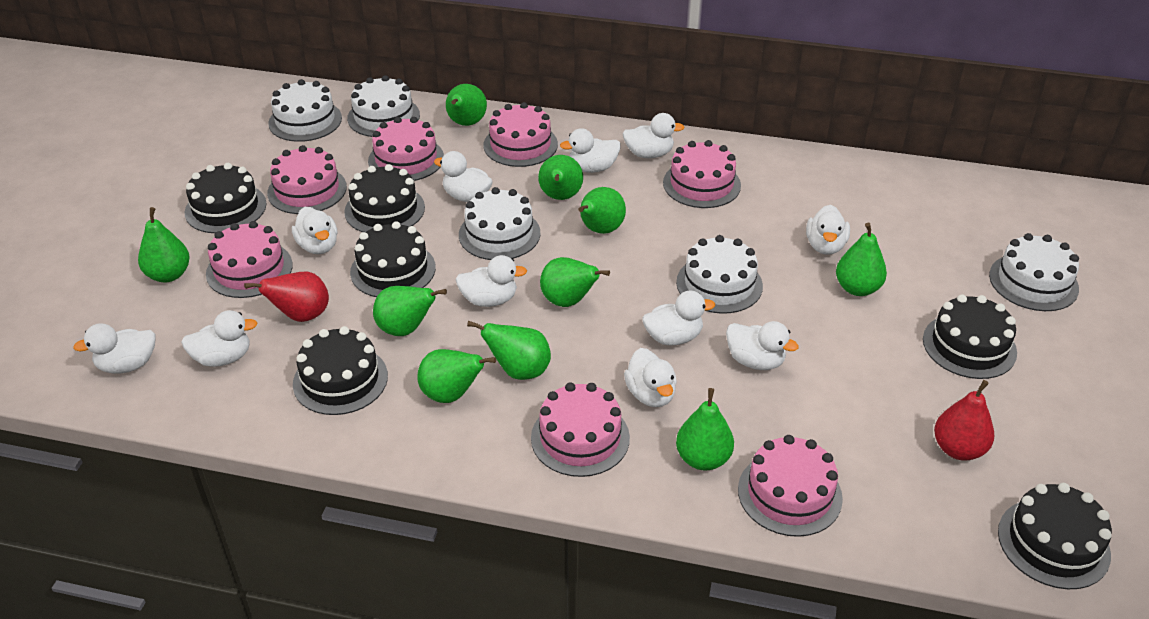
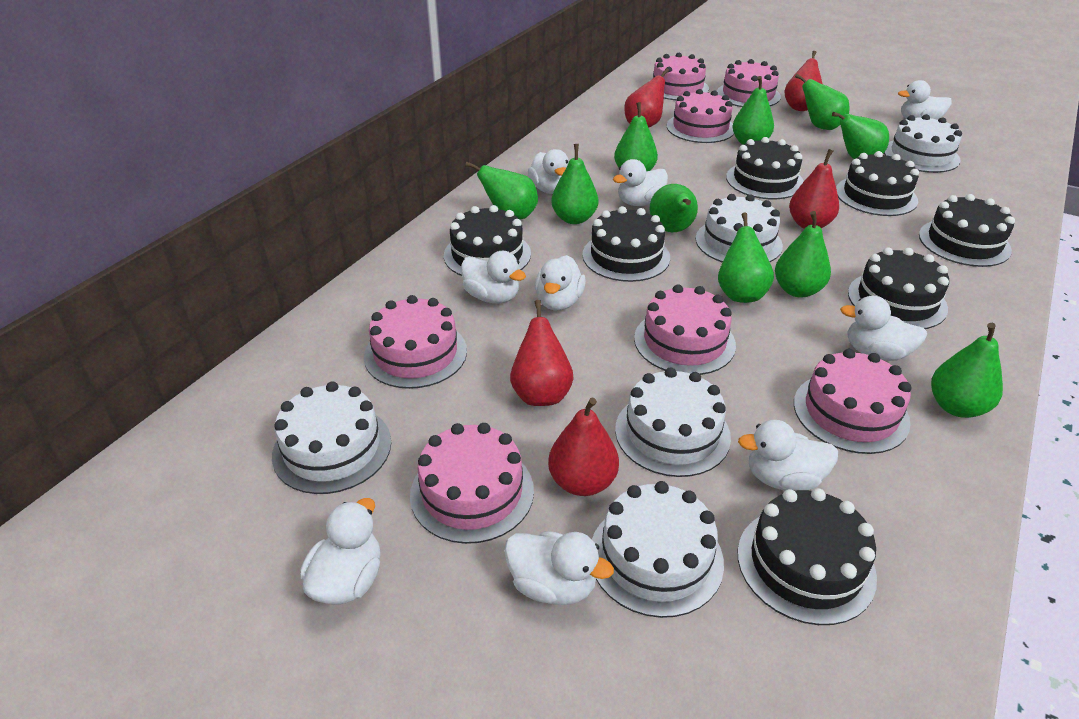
black cake: [185,163,266,233] [293,326,388,415] [344,164,425,232] [350,221,436,297] [923,295,1017,379] [998,483,1112,589] = 6 -> [444,205,531,276] [582,206,670,282] [726,137,804,199] [738,488,877,625] [836,151,919,216] [848,247,949,329] [919,194,1015,267] = 7
red pear: [244,272,329,322] [934,380,994,460] = 2 -> [510,300,574,406] [548,398,619,496] [624,68,669,128] [784,51,822,111] [789,149,839,229] = 5
white duck: [73,323,155,374] [181,310,257,367] [292,207,338,254] [434,151,493,202] [455,255,527,307] [560,128,621,173] [622,113,685,158] [624,348,677,407] [643,290,715,346] [726,321,799,370] [806,205,850,255] = 11 -> [300,498,381,605] [461,251,526,303] [504,531,614,605] [528,149,569,194] [535,255,586,310] [613,159,668,206] [738,420,838,491] [840,296,927,361] [898,80,952,120] = 9

